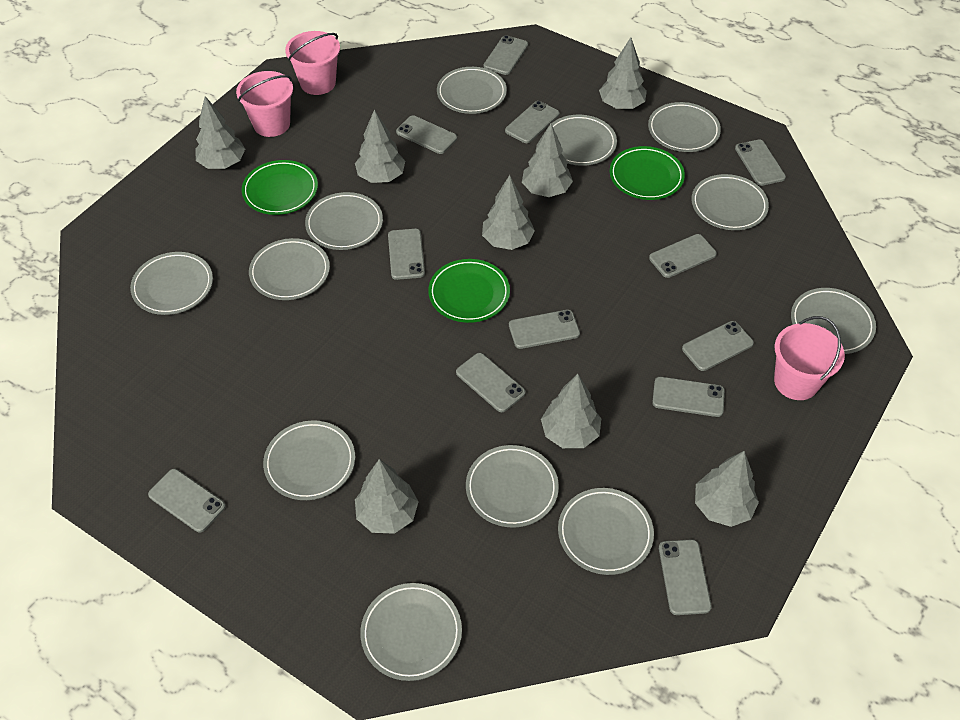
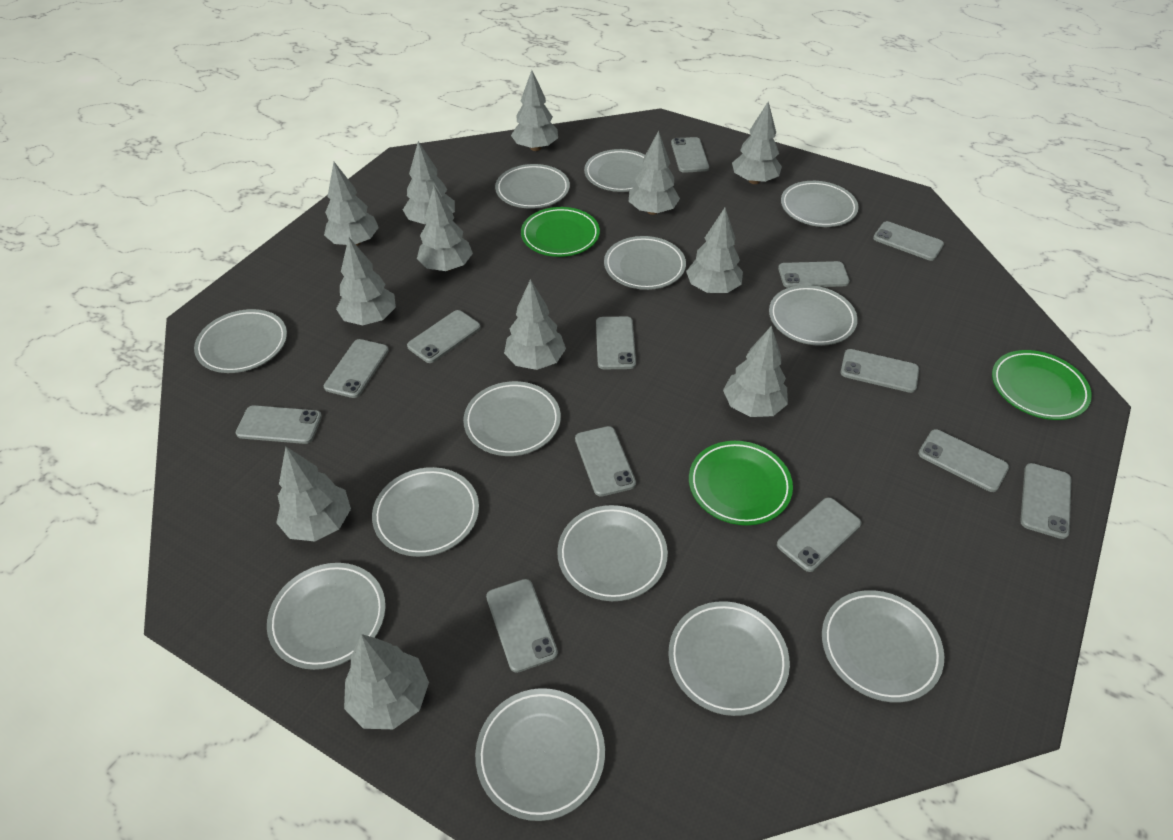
grey phone: [148,469,226,532] [388,229,425,280] [396,115,457,154] [456,353,526,412] [484,35,528,75] [505,101,559,143] [509,310,580,349] [649,234,717,278] [652,377,725,417] [659,539,712,615] [682,321,754,371] [735,140,786,186] = 12 -> [236,405,322,444] [324,339,389,398] [407,310,481,363] [486,579,558,673] [575,426,636,497] [596,317,636,369] [671,137,709,173] [777,497,861,572] [778,261,850,288] [841,349,919,393] [873,221,944,261] [918,429,1009,492] [1020,463,1071,539] = 13
grey plate: [130,252,213,315] [249,238,330,300] [263,420,355,500] [305,192,383,250] [360,583,462,681] [437,67,507,114] [466,445,559,527] [546,115,617,166] [558,488,654,575] [648,102,721,152] [691,174,769,230] [791,288,876,354] = 12 -> [194,309,287,373] [267,563,386,670] [372,467,479,557] [463,381,561,456] [475,688,605,821] [495,164,570,209] [557,505,668,601] [584,149,645,192] [604,236,686,290] [668,601,790,716] [769,285,858,346] [781,181,859,227] [822,590,944,702] = 13
grey tree: [195,96,245,169] [355,109,405,183] [355,459,419,534] [482,175,535,250] [522,124,573,197] [541,374,601,448] [599,37,647,109] [695,451,759,527] = 8 -> [276,447,351,541] [324,162,379,246] [336,237,396,326] [344,634,429,729] [403,141,455,224] [417,186,473,271] [504,279,566,370] [511,70,558,151] [629,130,680,215] [686,208,743,293] [723,326,788,417] [732,101,782,184] = 12
pink bucket: [236,71,293,137] [285,31,340,95] [774,316,845,400] = 3 -> none = 0

